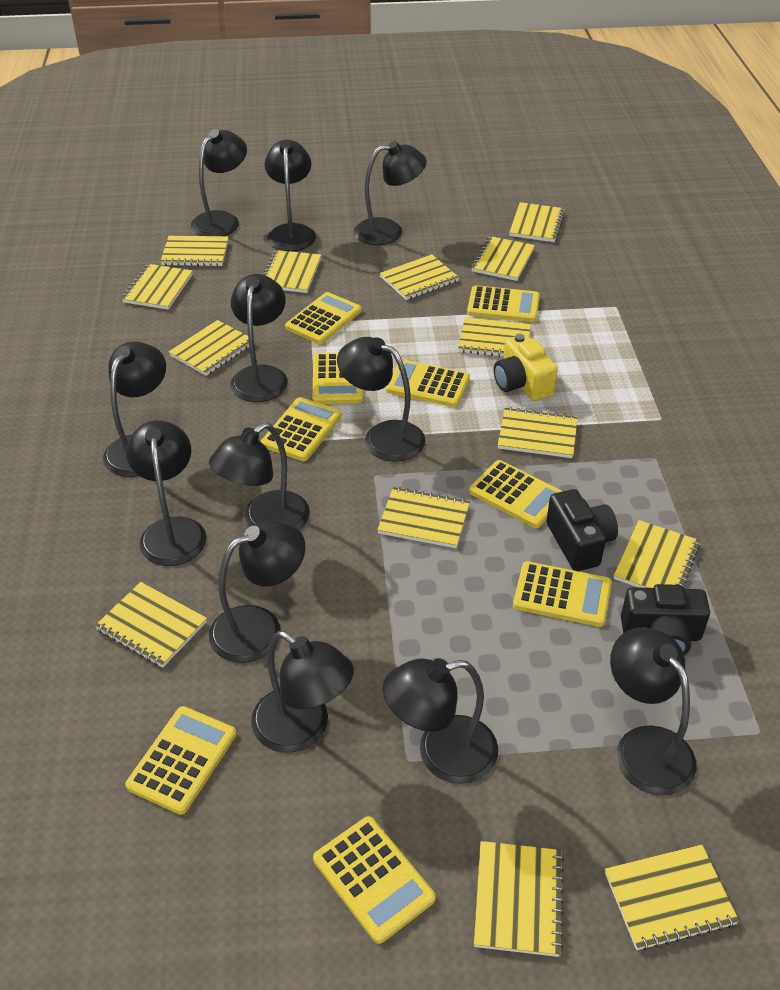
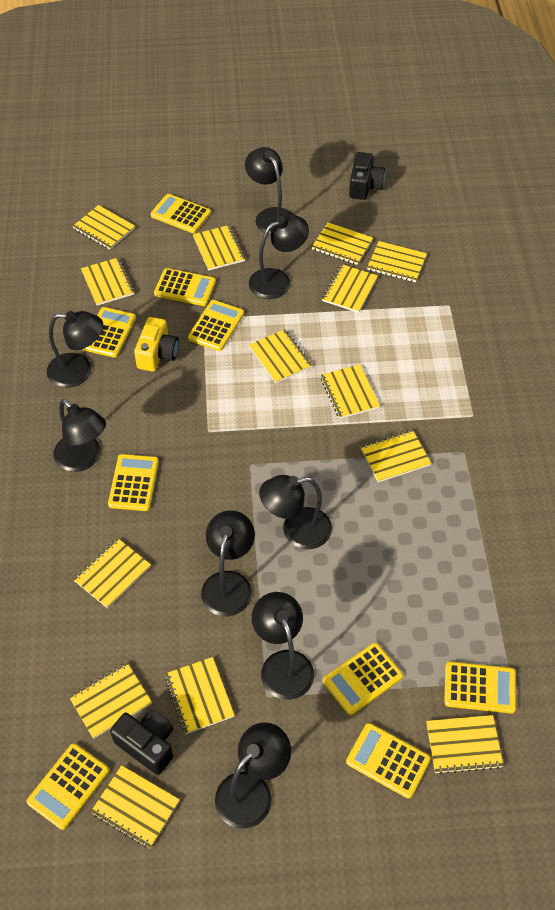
black lamp: [103,341,166,477] [126,420,207,566] [191,129,247,236] [209,423,310,530] [209,520,305,663] [230,274,288,402] [251,631,354,753] [265,140,316,251] [337,337,425,462] [354,141,427,245] [383,658,498,784] [610,627,697,796] = 12 -> [47,311,103,388] [54,399,106,472] [201,510,255,616] [215,722,291,829] [245,147,292,235] [249,214,309,299] [252,592,314,700] [259,475,332,549] = 8

